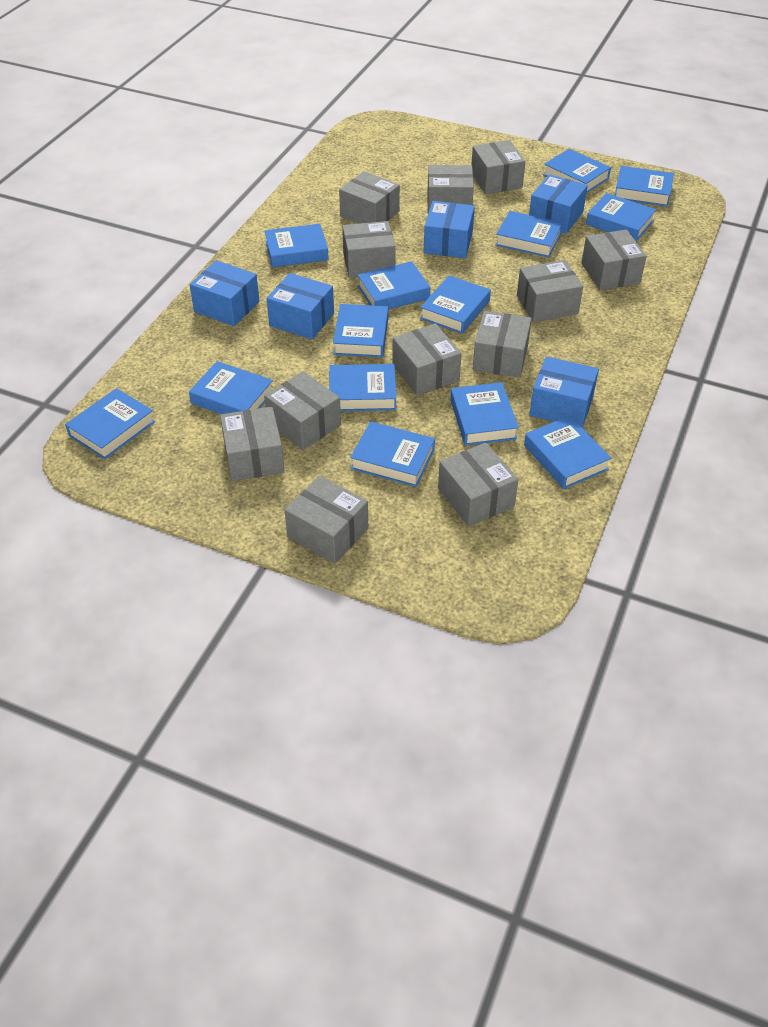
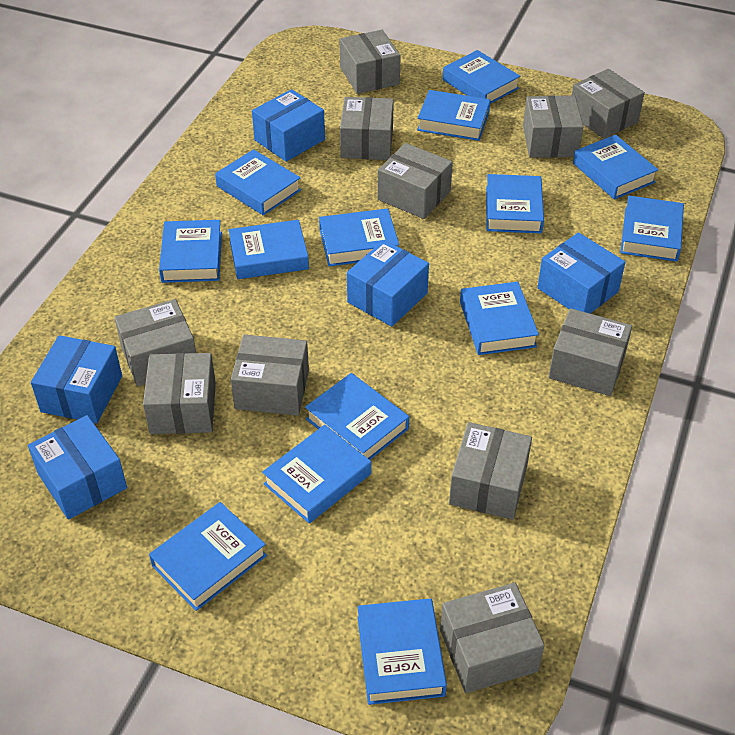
grey box: [220,407,285,481] [264,371,341,450] [284,476,368,564] [339,171,400,224] [342,221,396,278] [392,323,462,396] [427,165,474,213] [438,443,519,527] [471,140,526,194] [473,311,532,378] [517,260,583,322] [581,229,647,290] = 12 -> [114,299,196,387] [143,353,216,434] [231,335,309,416] [340,30,401,94] [340,97,394,160] [378,143,453,219] [440,583,545,693] [449,422,532,520] [523,95,583,158] [549,308,632,396] [572,69,645,139] = 11

